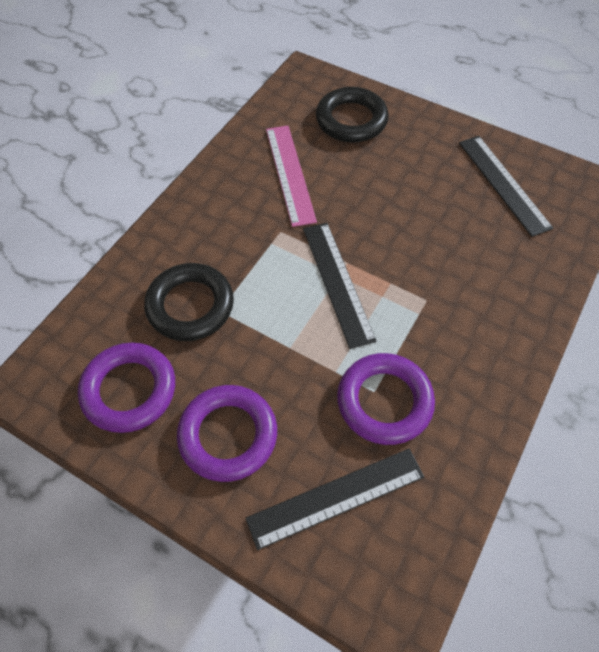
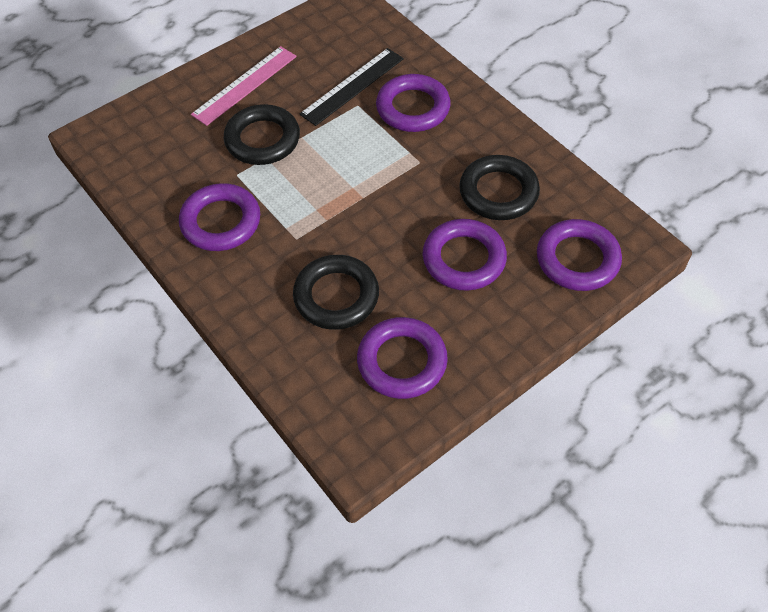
black ring: [144,263,234,341] [316,87,389,143] = 2 -> [224,104,300,165] [293,255,379,330] [459,155,540,220] = 3
black ruler: [245,449,424,550] [303,223,377,349] [459,136,553,237] = 3 -> [300,48,404,126] = 1
purple ring: [78,343,175,433] [177,385,277,482] [337,353,435,445] = 3 -> [179,183,260,251] [357,317,448,399] [376,74,451,132] [423,219,507,291] [537,219,622,291] = 5

